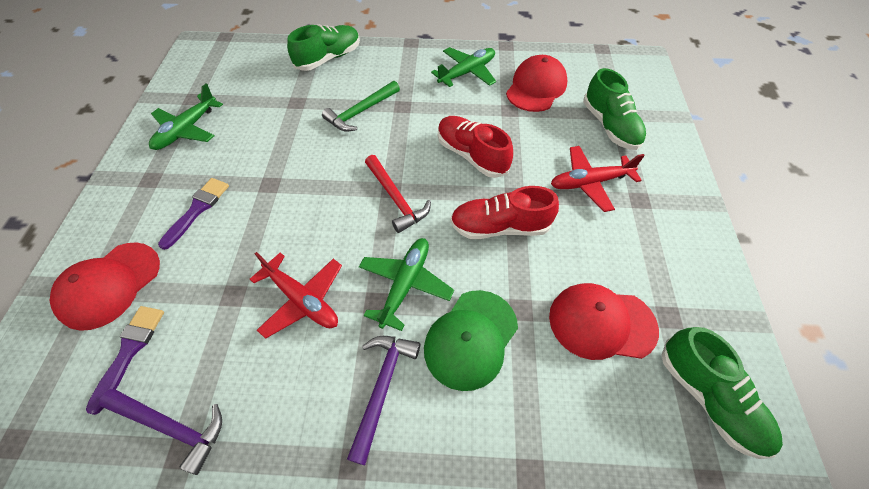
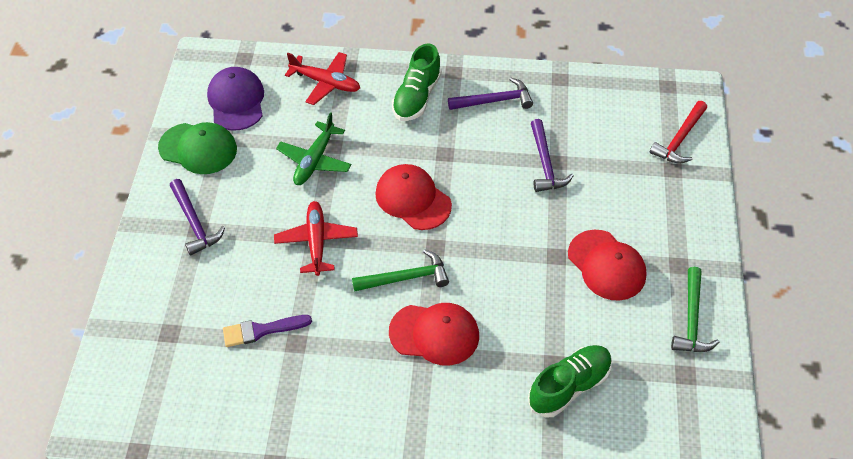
green hammer: [322,81,400,131] = 1 -> [352,249,449,292] [671,267,719,352] = 2
green plane: [149,83,223,150] [359,238,454,331] [431,47,496,87] = 3 -> [276,112,351,185] = 1
green shoe: [287,24,360,71] [583,68,646,150] [662,327,783,459] = 3 -> [392,43,442,121] [528,345,612,418] = 2
purple brush: [86,306,164,415] [158,178,229,250] = 2 -> [223,315,312,347] = 1
purple cap: none = 0 -> [207,67,264,131] = 1
purple hammer: [99,389,222,475] [347,336,420,465] = 2 -> [170,179,225,256] [448,78,533,110] [531,119,574,192] = 3
red shoe: [438,116,513,178] [450,186,559,239] = 2 -> none = 0

